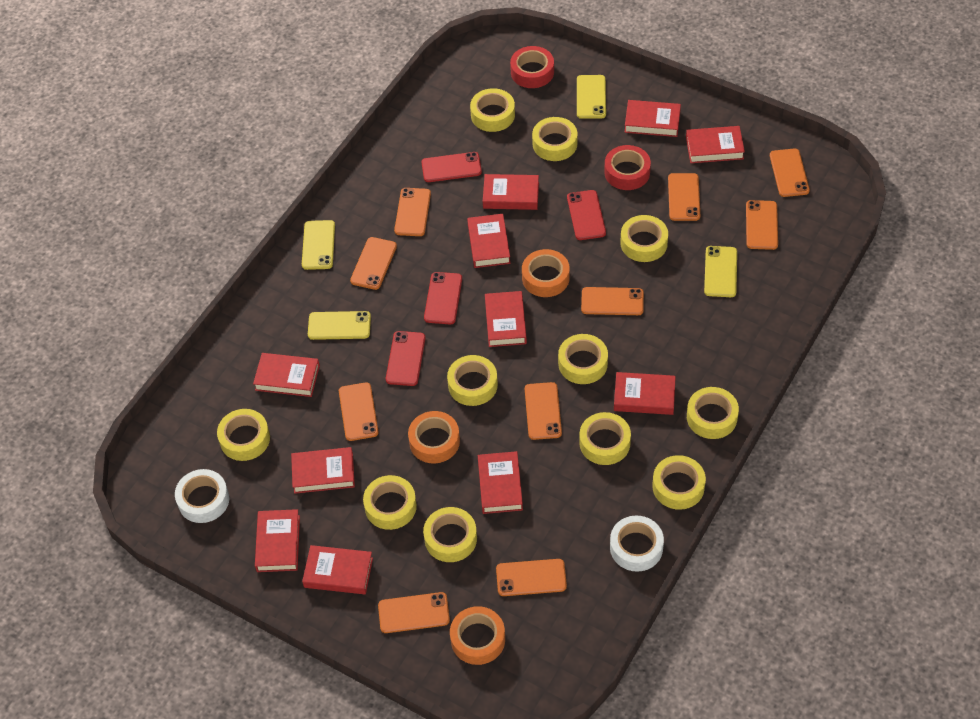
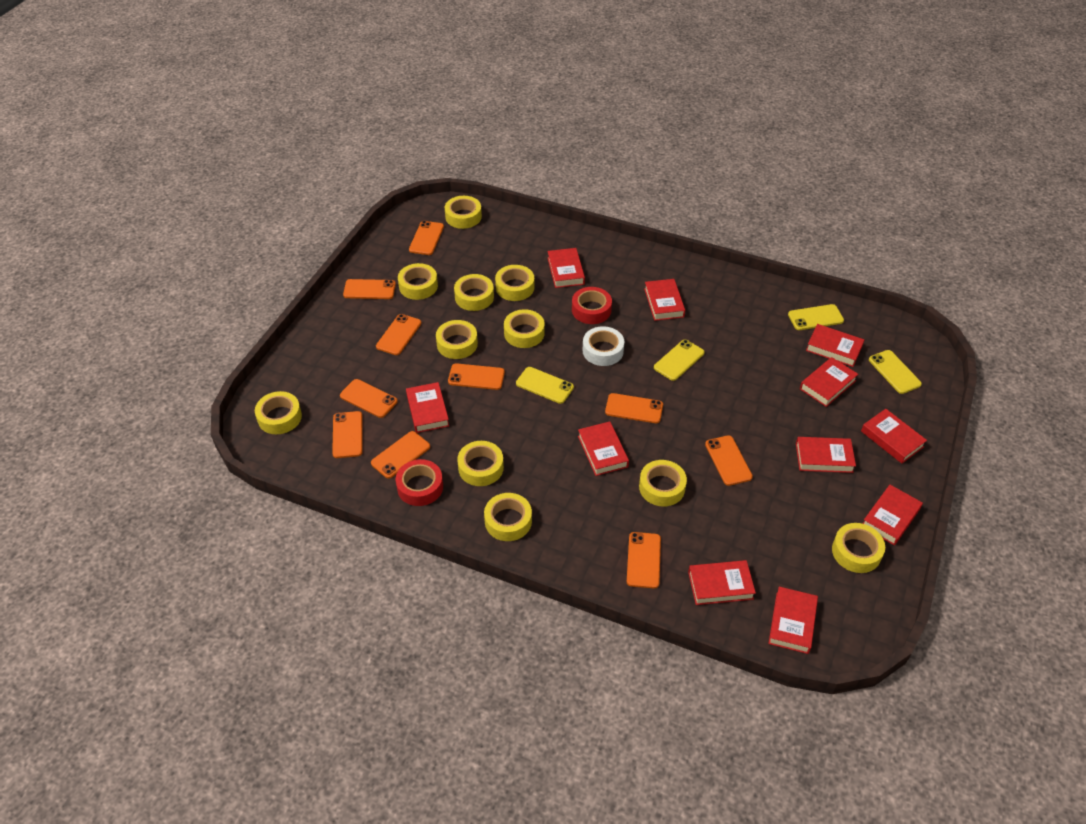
orange tape: [408,411,460,463] [450,606,505,665] [522,249,570,297] = 3 -> none = 0
red phone: [386,331,425,386] [421,152,482,182] [424,272,462,324] [567,190,606,240] = 4 -> none = 0
white tape: [175,469,229,523] [610,516,664,572] = 2 -> [582,326,624,366] = 1

